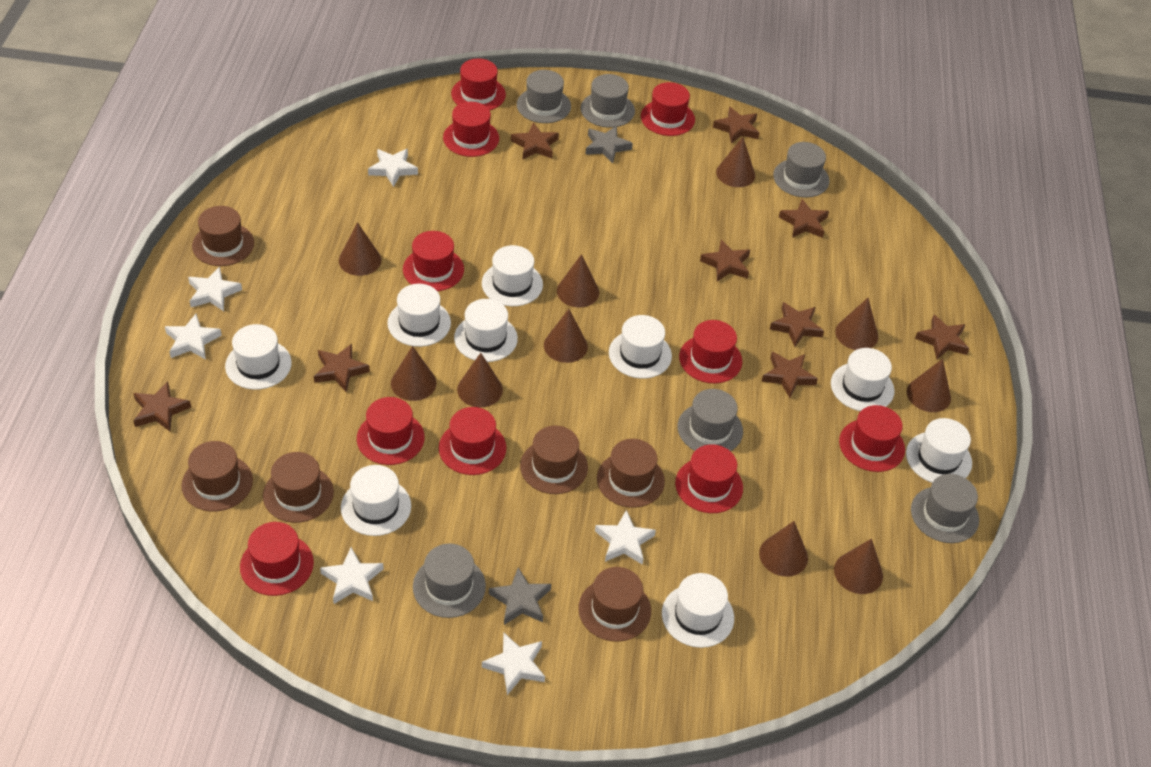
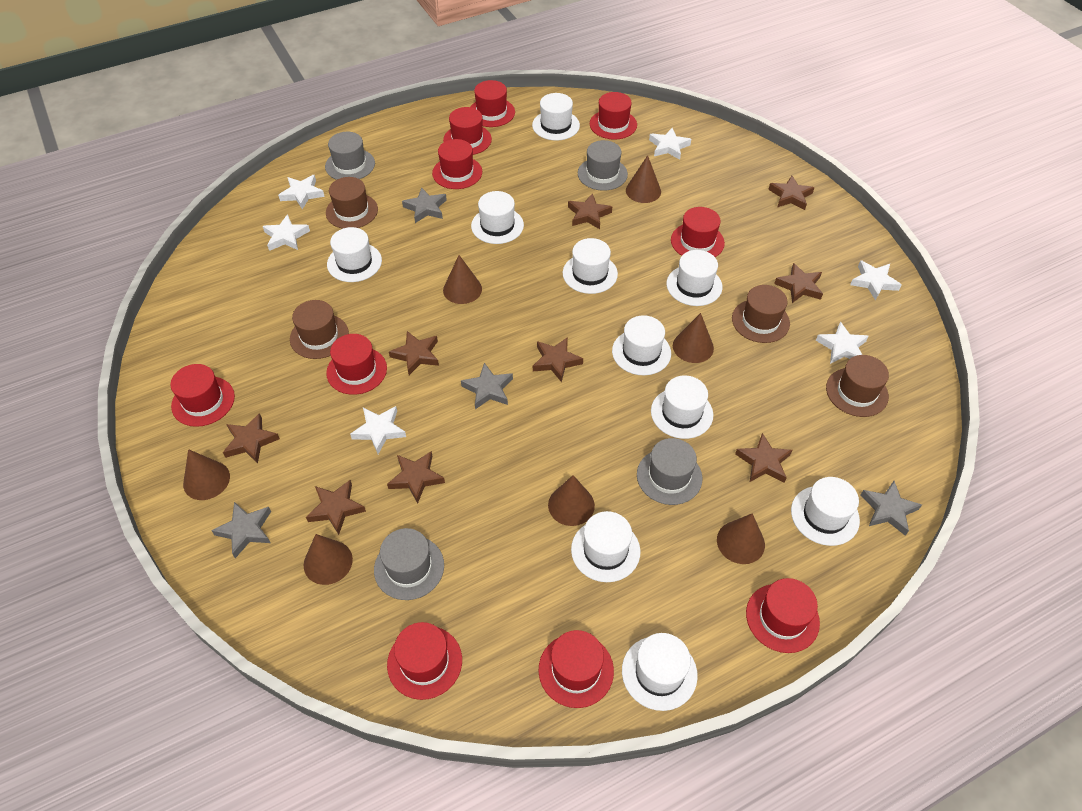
brown cone: [339,222,381,276] [391,346,437,401] [457,353,503,407] [544,309,588,363] [557,254,599,308] [716,137,755,187] [759,521,808,577] [834,539,883,594] [835,298,878,350] [907,359,951,412] = 10 -> [183,449,230,500] [304,534,353,585] [443,255,482,304] [548,475,595,526] [626,155,661,203] [673,313,714,363] [717,513,765,564] = 7
brown hat: [181,441,253,512] [192,206,254,266] [263,452,334,523] [520,426,588,494] [578,567,651,642] [597,439,665,508] = 6 -> [290,300,349,359] [326,177,378,229] [732,285,790,343] [826,355,889,417] = 4
grey hat: [413,543,486,618] [517,70,571,123] [581,74,635,128] [677,389,743,451] [773,142,830,198] [911,474,979,543] = 6 -> [325,132,375,180] [374,528,444,600] [578,140,628,191] [637,438,703,505] = 4
grey star: [489,567,551,625] [585,126,633,163] = 2 -> [211,502,271,558] [402,187,447,223] [461,363,513,409] [861,481,922,536] = 4
white hat: [225,324,292,390] [341,465,411,536] [387,284,451,347] [454,299,518,362] [482,245,543,306] [609,315,672,379] [662,573,734,648] [831,348,894,411] [906,418,972,483] = 9 -> [327,227,382,282] [471,191,524,244] [532,93,580,141] [563,238,618,294] [571,511,641,582] [612,315,671,375] [622,633,698,711] [651,376,713,439] [666,250,722,306] [791,477,860,546] = 10

